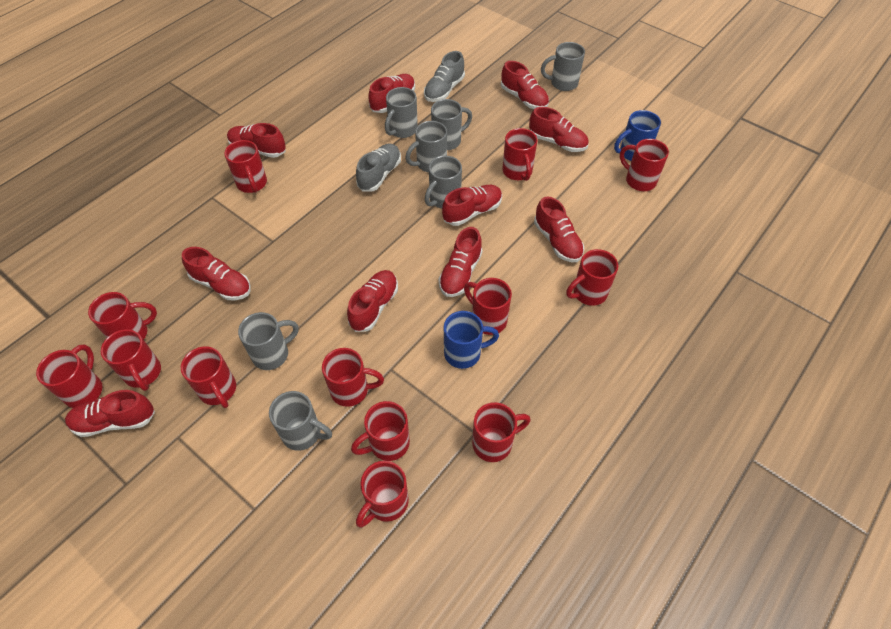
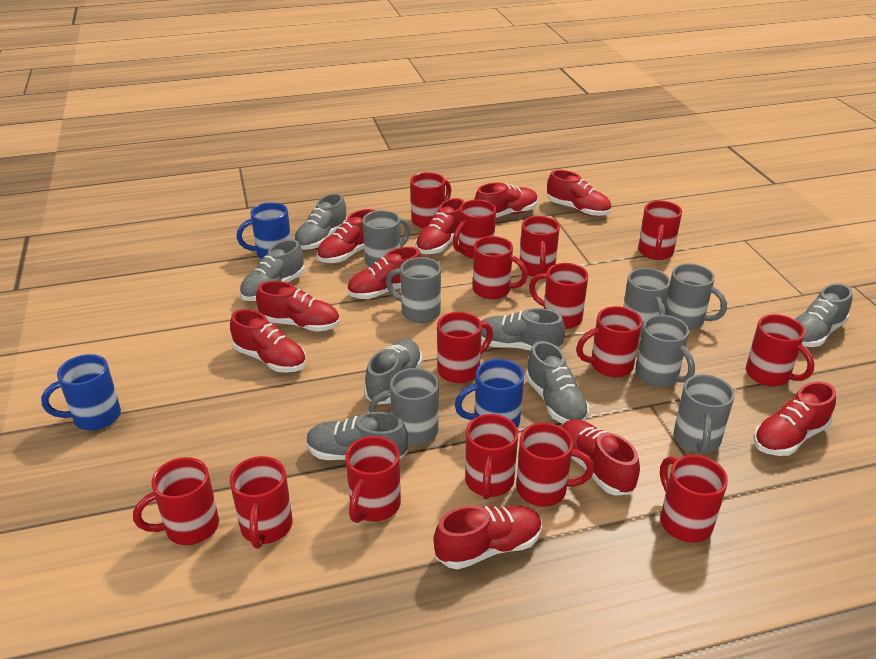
blue mug: [444,311,499,369] [614,110,661,161] = 2 -> [41,354,121,431] [237,202,291,259] [455,359,524,428] = 3
grey shoe: [356,143,401,192] [424,51,465,102] = 2 -> [240,239,305,301] [294,193,348,250] [306,412,408,460] [364,339,422,404] [481,308,565,350] [525,341,589,424] [795,283,853,347] = 7
red mug: [36,345,103,408] [88,292,157,339] [101,329,161,391] [181,346,236,408] [224,140,267,193] [322,348,384,407] [351,401,410,461] [356,461,409,527] [464,278,512,335] [472,402,530,462] [502,128,537,181] [566,249,618,306] [620,139,669,191] = 13 -> [133,457,219,545] [230,456,292,548] [345,436,401,523] [410,172,451,228] [437,312,493,383] [453,199,496,259] [465,414,518,500] [473,236,528,299] [517,423,594,507] [520,216,560,277] [529,263,588,329] [576,306,642,377] [638,201,682,260] [660,455,728,543] [746,314,815,386] = 15

